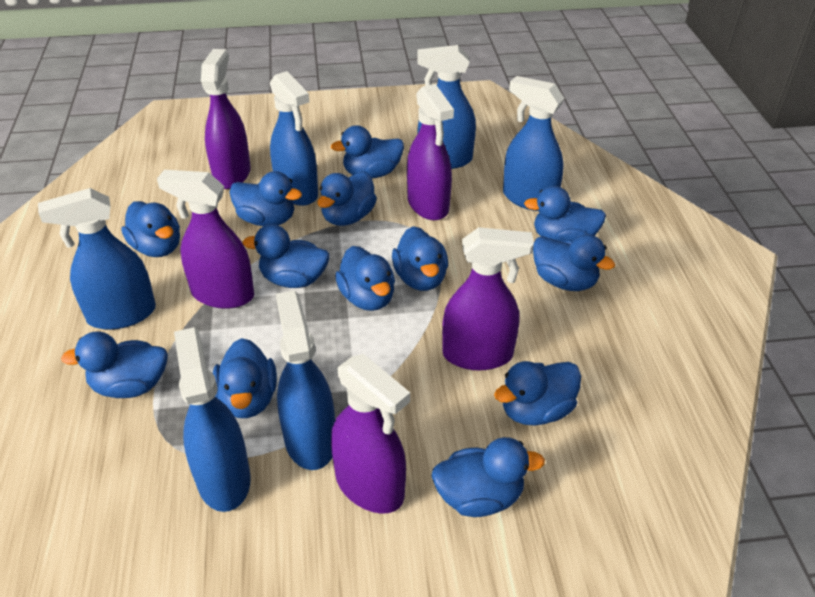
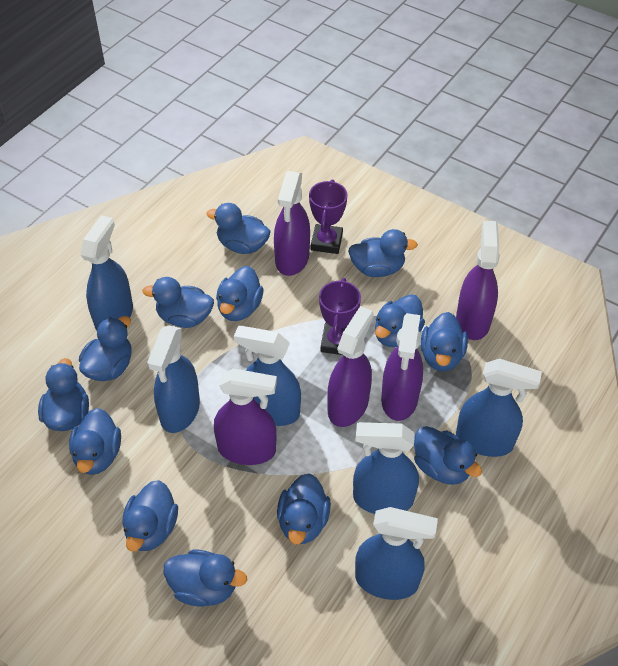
purple trophy: none = 0 -> [309,180,347,254] [319,278,361,355] = 2

